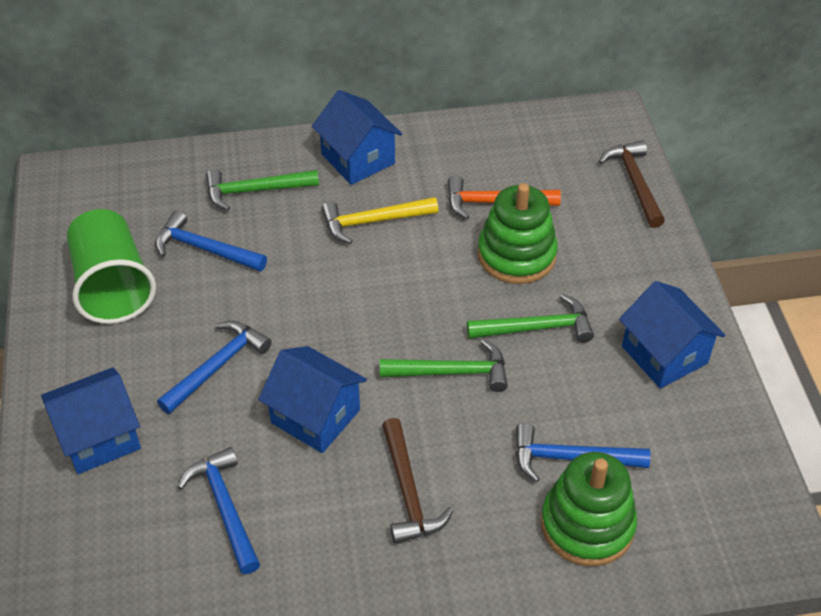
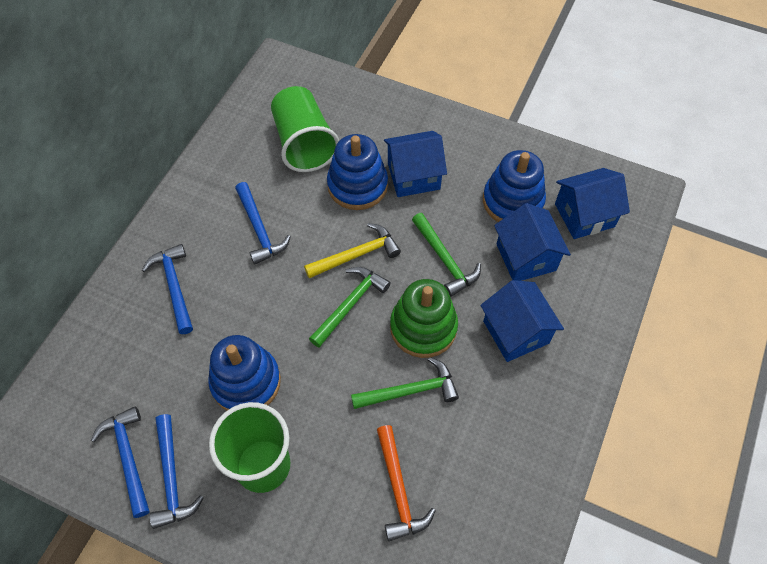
blue stacking toy: none = 0 -> [208,335,281,411] [327,134,388,210] [483,150,546,222] = 3
brown hammer: [382,418,453,544] [598,140,665,228] = 2 -> none = 0
green cup: [67,209,156,324] = 1 -> [209,402,291,493] [271,86,339,172] = 2
green stacking toy: [478,183,558,284] [541,452,637,566] = 2 -> [390,279,458,358] = 1

